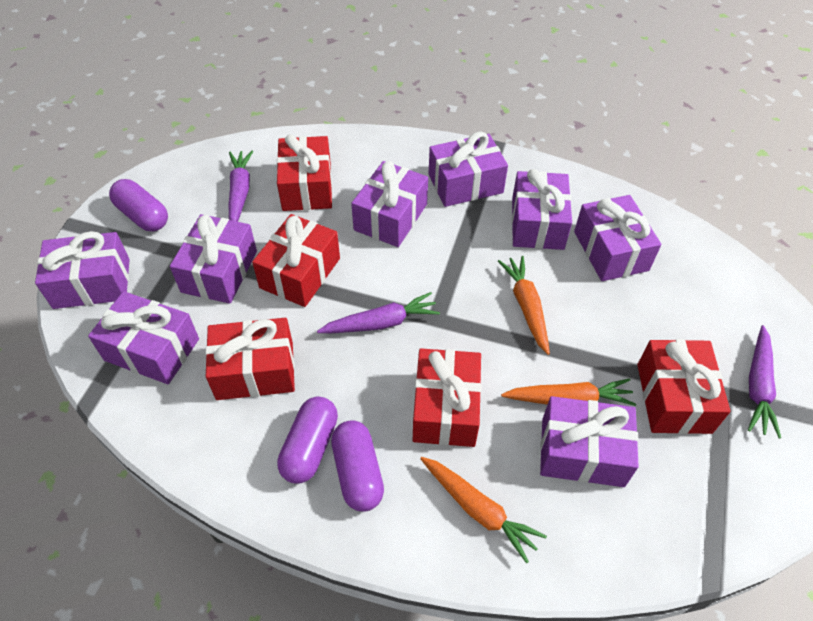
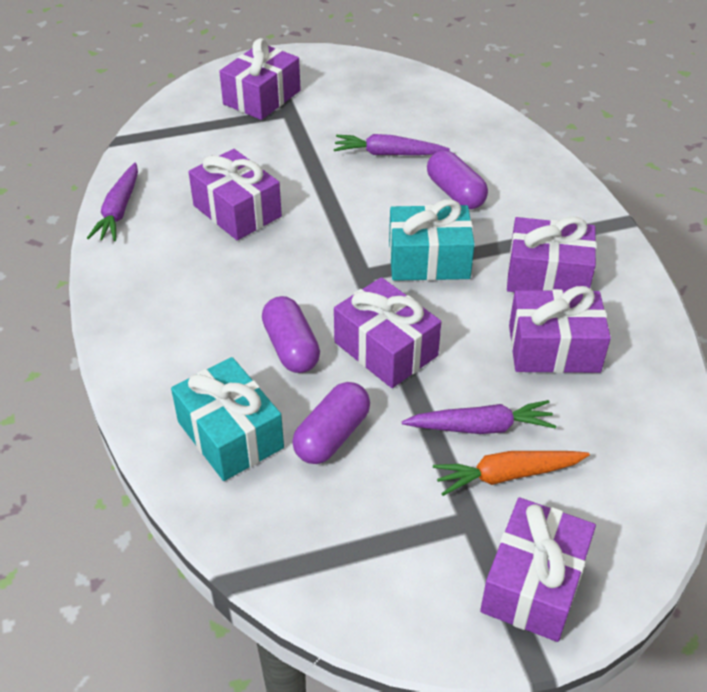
orange carrot: [420,457,547,564] [498,256,550,355] [501,379,636,406] = 3 -> [433,451,590,496] = 1
purple gift: [35,231,130,309] [88,291,199,384] [170,214,257,304] [351,161,428,247] [429,132,508,207] [512,169,572,250] [540,396,639,487] [574,195,661,281] = 8 -> [189,149,282,240] [219,38,301,120] [334,277,441,388] [480,497,596,642] [507,216,597,292] [509,286,611,373] = 6
red gift: [205,318,295,400] [252,214,340,307] [277,134,332,211] [413,348,481,447] [637,339,731,434] = 5 -> none = 0
turquoise gift: none = 0 -> [171,357,284,481] [389,199,475,281] = 2

